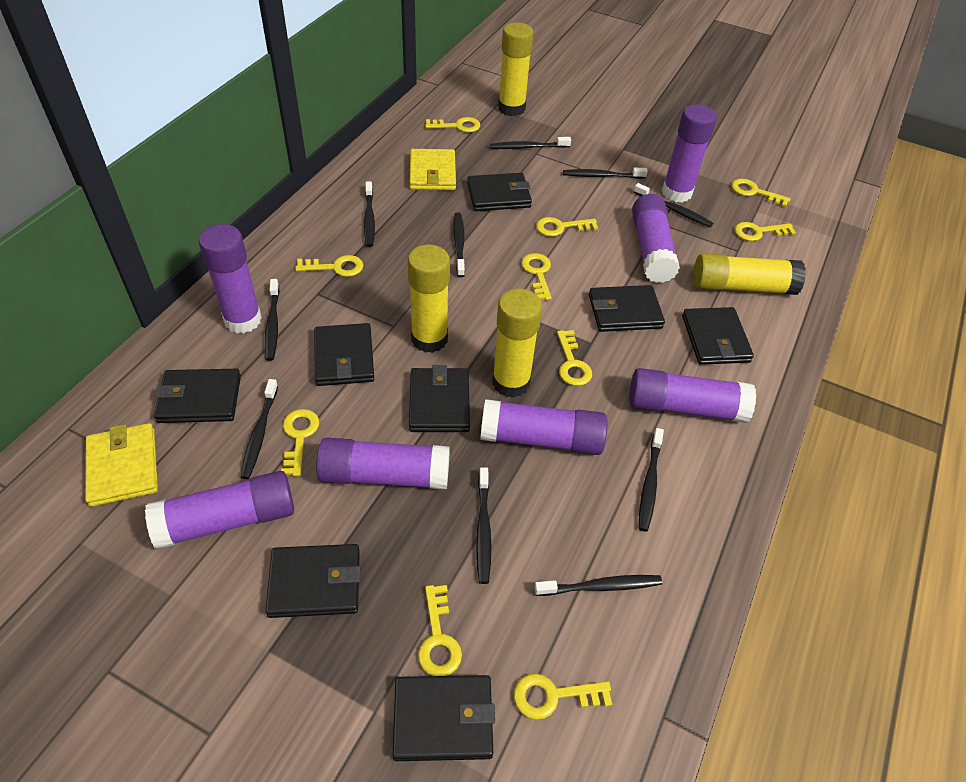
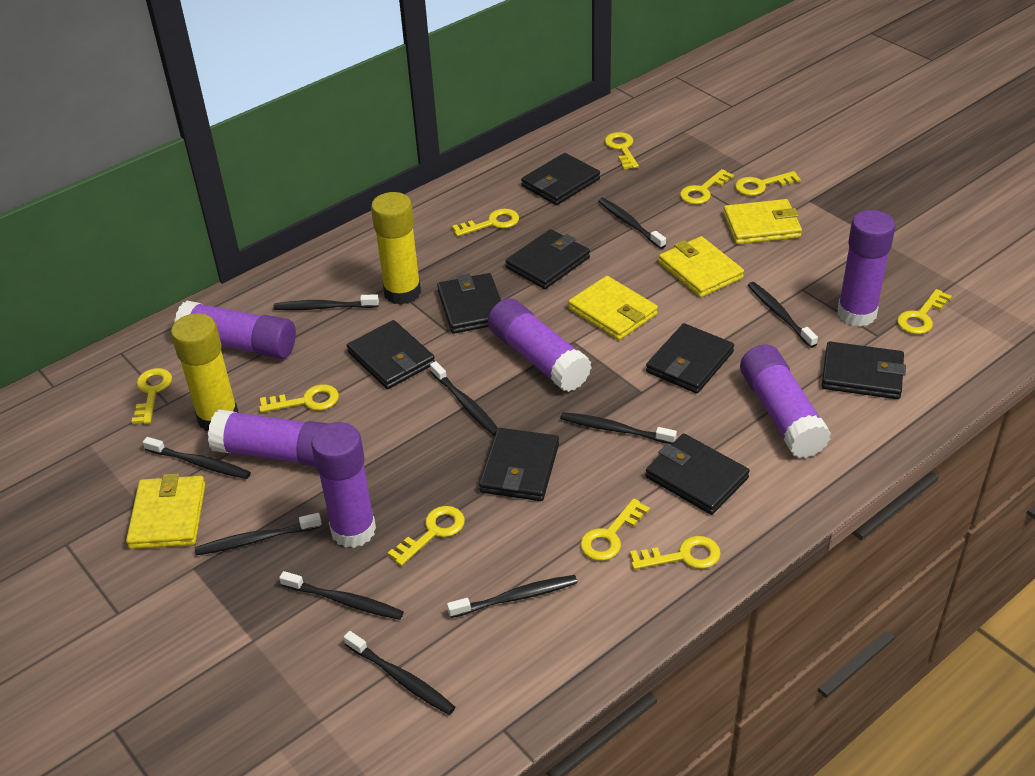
purple glue stick: [145,471,294,549] [199,224,262,333] [316,437,450,490] [480,399,607,455] [629,368,756,423] [632,194,680,283] [662,104,717,202] = 7 -> [174,301,296,359] [208,409,329,467] [311,422,376,548] [488,298,592,392] [740,345,831,458] [837,210,895,327] = 6
yellow glue stick: [408,245,450,353] [492,288,542,398] [498,23,534,116] [693,253,806,295] = 4 -> [171,313,239,431] [371,192,421,305] = 2
yellow wallet: [85,423,158,507] [410,149,456,190] = 2 -> [126,473,205,549] [568,276,658,340] [659,236,744,298] [723,199,802,244] = 4

